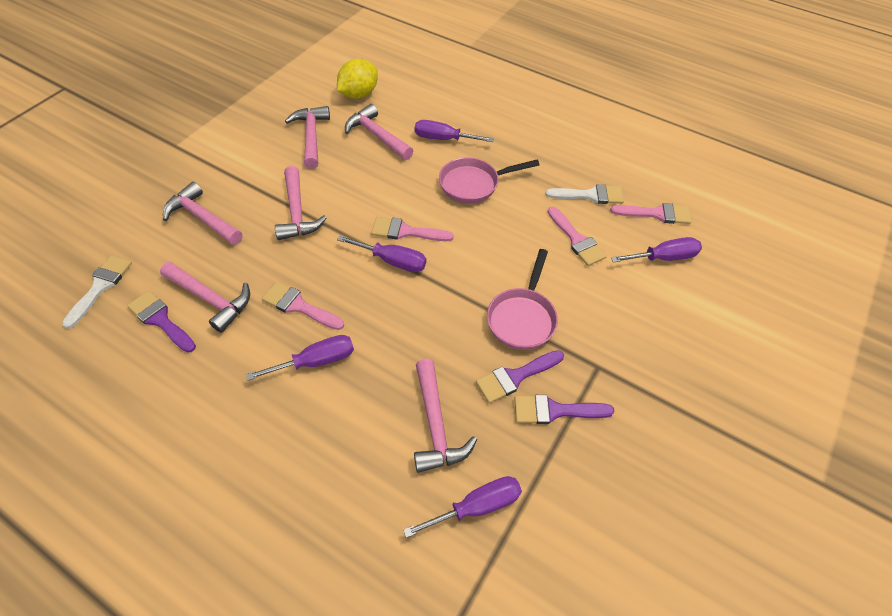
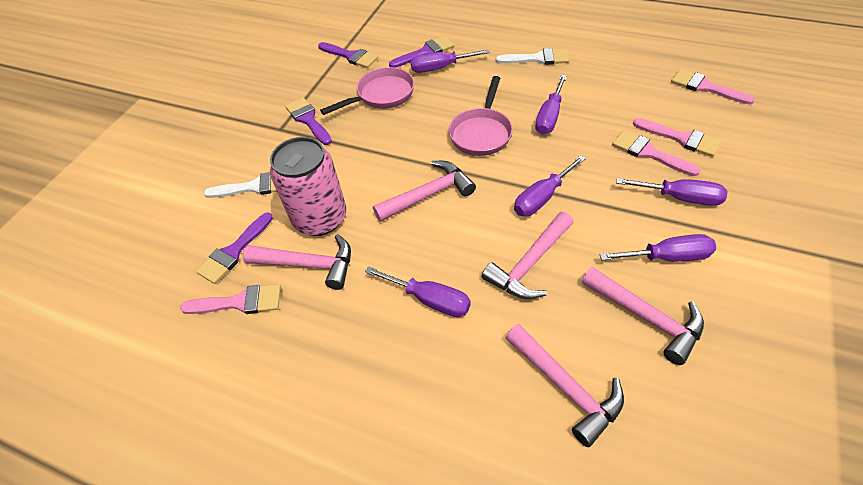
pink can: none = 0 -> [270,137,346,236] = 1
pink hammer: [160,262,250,333] [163,182,243,245] [275,166,327,240] [285,106,330,169] [345,104,413,160] [414,359,477,473] = 6 -> [243,234,351,290] [373,161,476,222] [482,212,574,299] [505,324,624,447] [582,267,704,365] = 5
purple brush: [127,291,196,353] [476,350,564,403] [514,395,614,424] = 3 -> [196,212,273,284] [285,98,332,145] [318,42,378,68] [389,36,454,68] = 4
purple screwdriver: [246,335,354,381] [337,235,426,272] [403,476,522,538] [415,120,494,142] [611,237,702,263] = 5 -> [365,266,471,317] [410,49,490,73] [514,155,586,216] [535,75,567,135] [600,234,716,262] [616,178,728,206] = 6
yellow lemon: [337,59,378,99] = 1 -> none = 0

